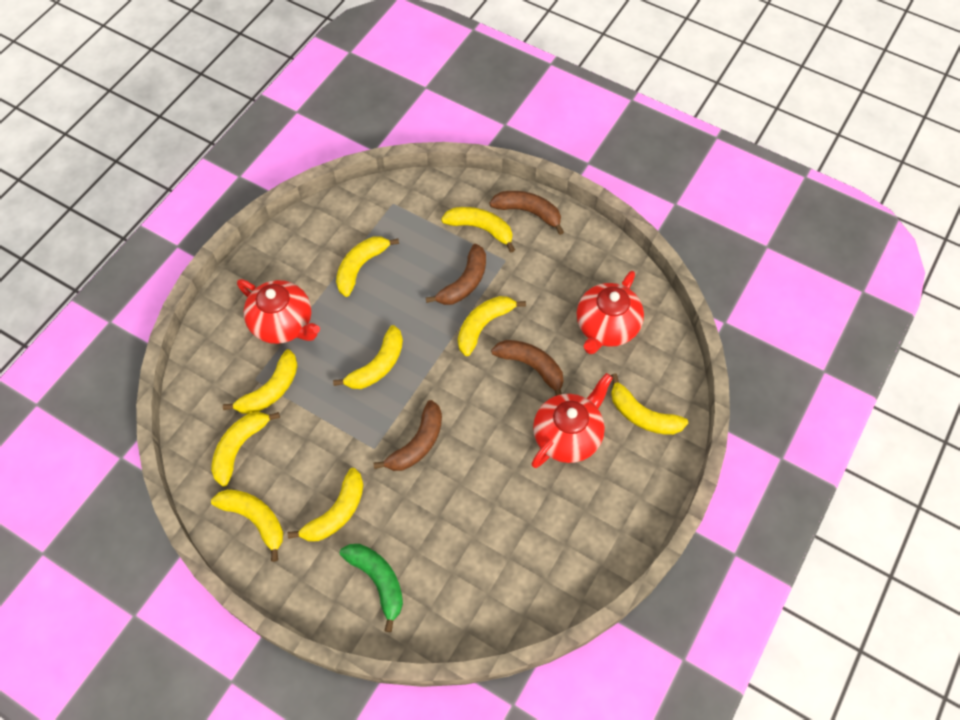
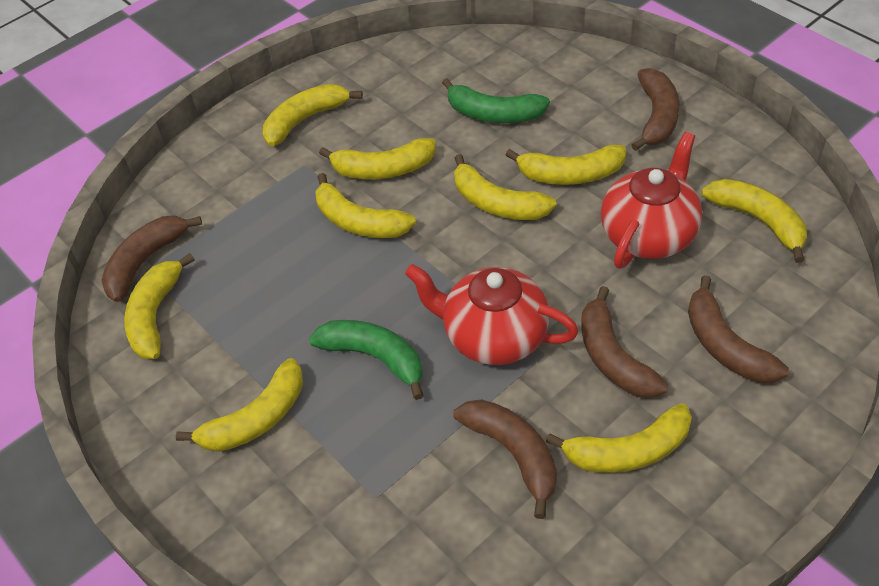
brown banana: [373,400,442,471] [426,244,486,305] [489,191,564,235] [491,340,564,396] = 4 -> [101,216,202,302] [453,399,557,519] [581,286,668,398] [632,68,679,151] [688,275,789,383] = 5
green banana: [340,544,403,632] = 1 -> [309,320,424,400] [442,78,550,123] = 2
red teapot: [237,279,320,344] [532,373,613,468] [577,271,644,354] = 3 -> [405,264,578,365] [601,132,702,269] = 2

